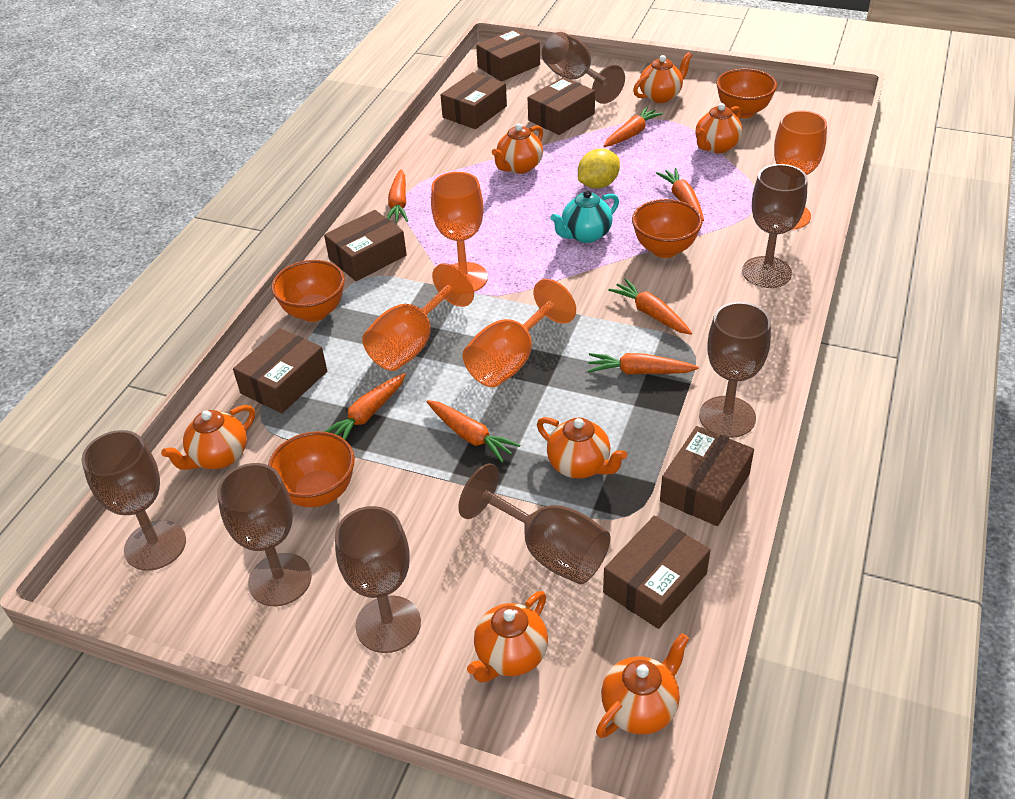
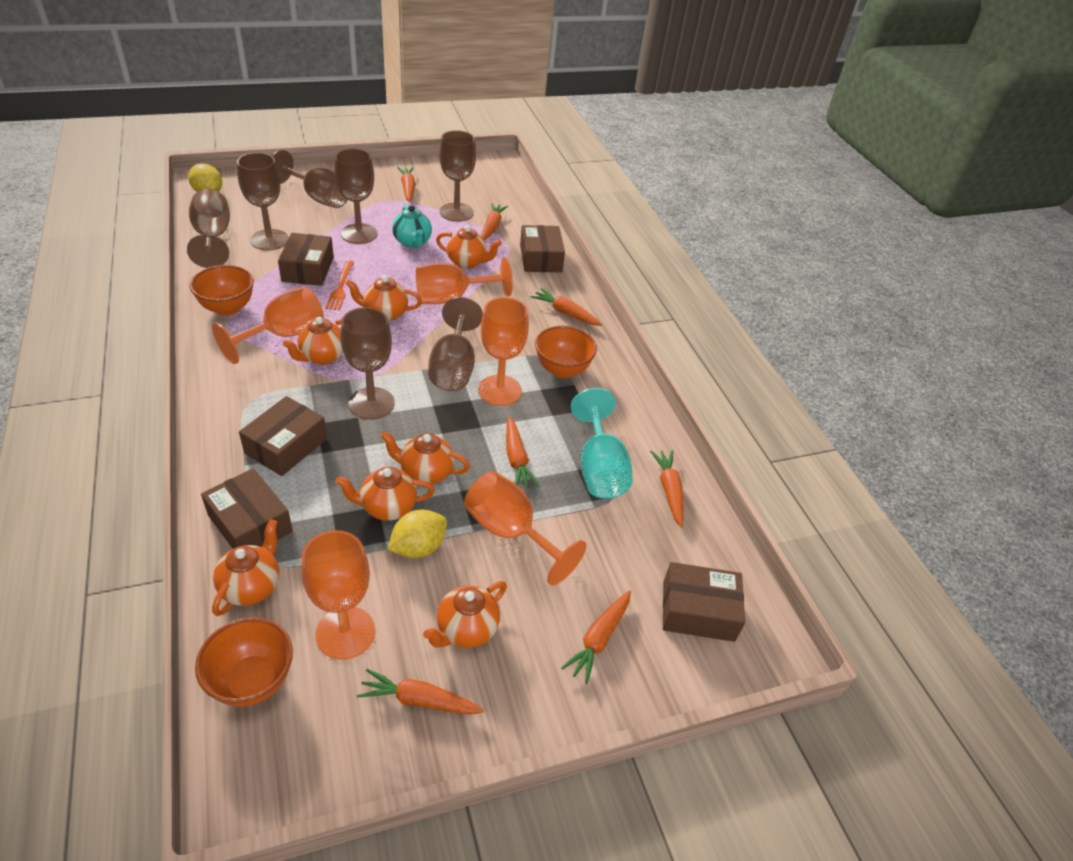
brown box: [233,328,327,413] [324,210,407,281] [441,72,507,129] [476,29,540,81] [528,77,595,135] [603,516,710,629] [660,426,754,526] = 7 -> [201,468,293,549] [239,396,327,476] [278,233,334,286] [520,225,565,272] [663,562,745,642] = 5
orange bowl: [268,431,355,507] [271,260,345,322] [632,199,702,258] [716,69,777,118] = 4 -> [190,265,254,316] [195,617,293,707] [535,326,597,378] = 3
orange fork: none = 0 -> [325,260,354,310] = 1
orange goblet: [362,263,474,371] [431,172,488,292] [462,279,576,387] [774,110,827,230] = 4 -> [212,287,324,364] [301,530,375,660] [416,257,513,304] [464,471,586,586] [478,297,529,406] = 5
turquoise goblet: none = 0 -> [571,388,633,499] = 1
yellow lemon: [578,149,620,189] = 1 -> [188,163,222,192] [388,510,447,558] = 2

